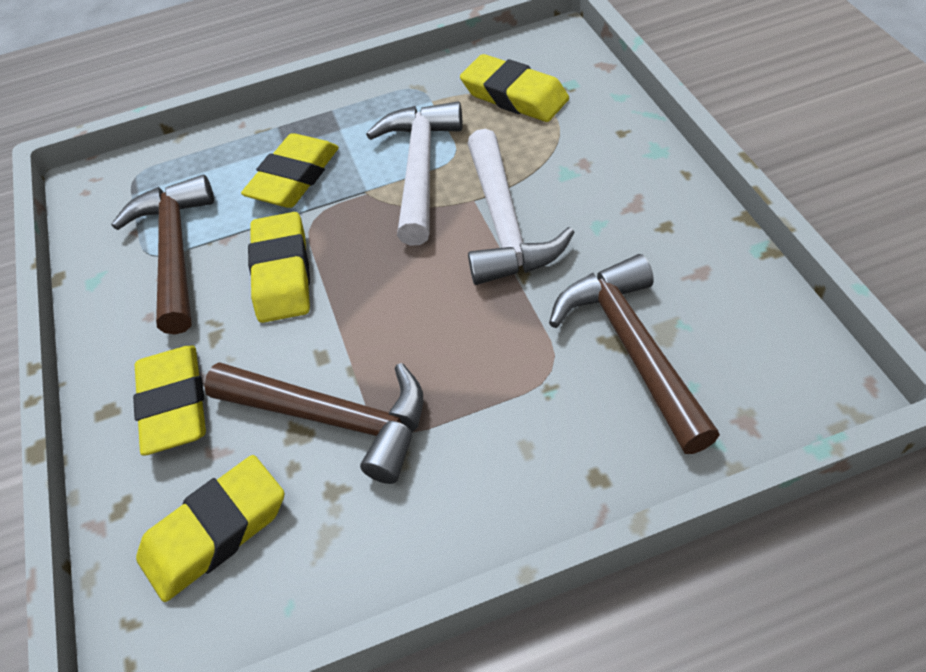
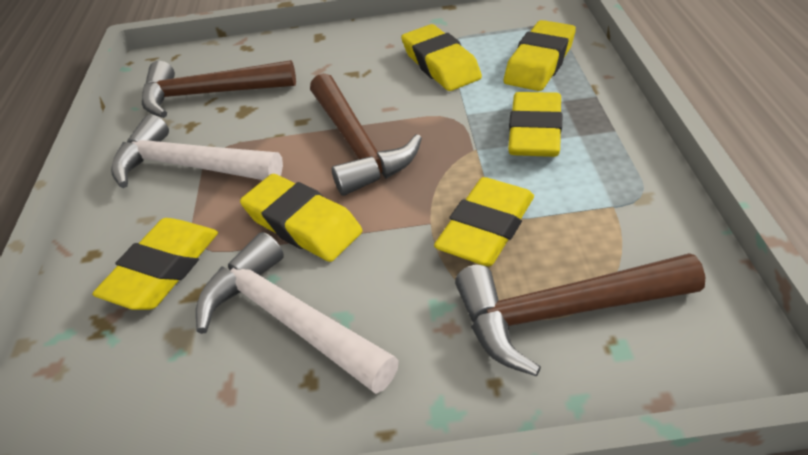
yellow eraser: [133,345,206,456] [136,455,285,602] [241,133,339,208] [248,212,310,323] [460,54,569,122] = 5 -> [92,218,218,310] [240,174,362,262] [401,24,482,91] [434,177,534,266] [504,20,576,91] [508,92,562,157] = 6

